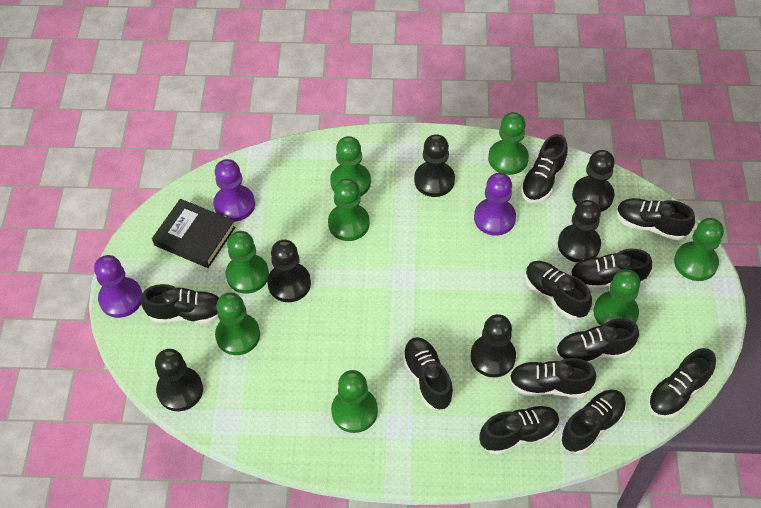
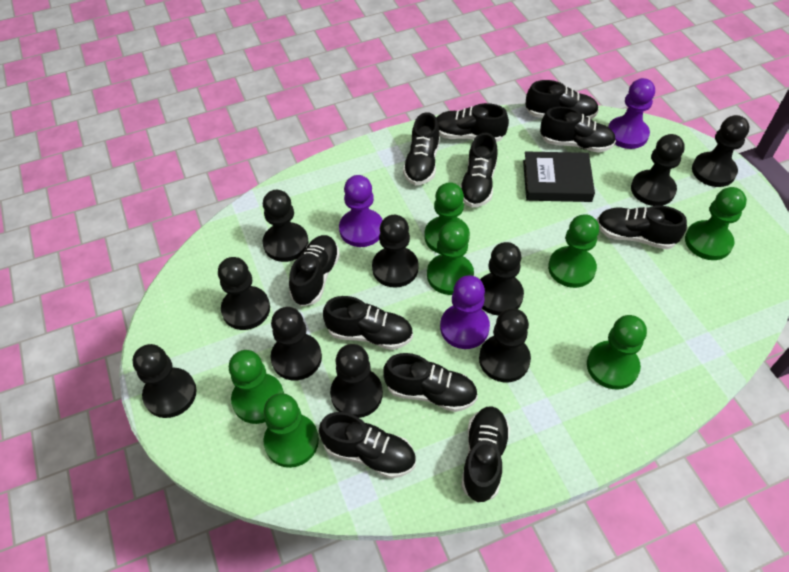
black pawn: [155,349,203,411] [267,240,311,302] [414,134,455,197] [471,314,516,377] [558,200,601,262] [572,150,615,212] = 6 -> [133,344,197,418] [218,257,270,330] [263,190,309,262] [271,307,322,380] [330,344,383,418] [372,215,419,288] [479,308,531,382] [480,242,524,316] [631,134,685,206] [692,115,750,187] = 10
green pawn: [215,292,260,355] [225,231,269,294] [328,178,370,241] [330,136,371,197] [331,370,378,433] [488,112,529,175] [594,269,640,326] [674,218,724,281] = 8 -> [229,350,284,424] [263,393,319,468] [425,182,470,254] [427,222,474,295] [548,214,599,288] [587,315,647,390] [685,187,747,260] = 7

